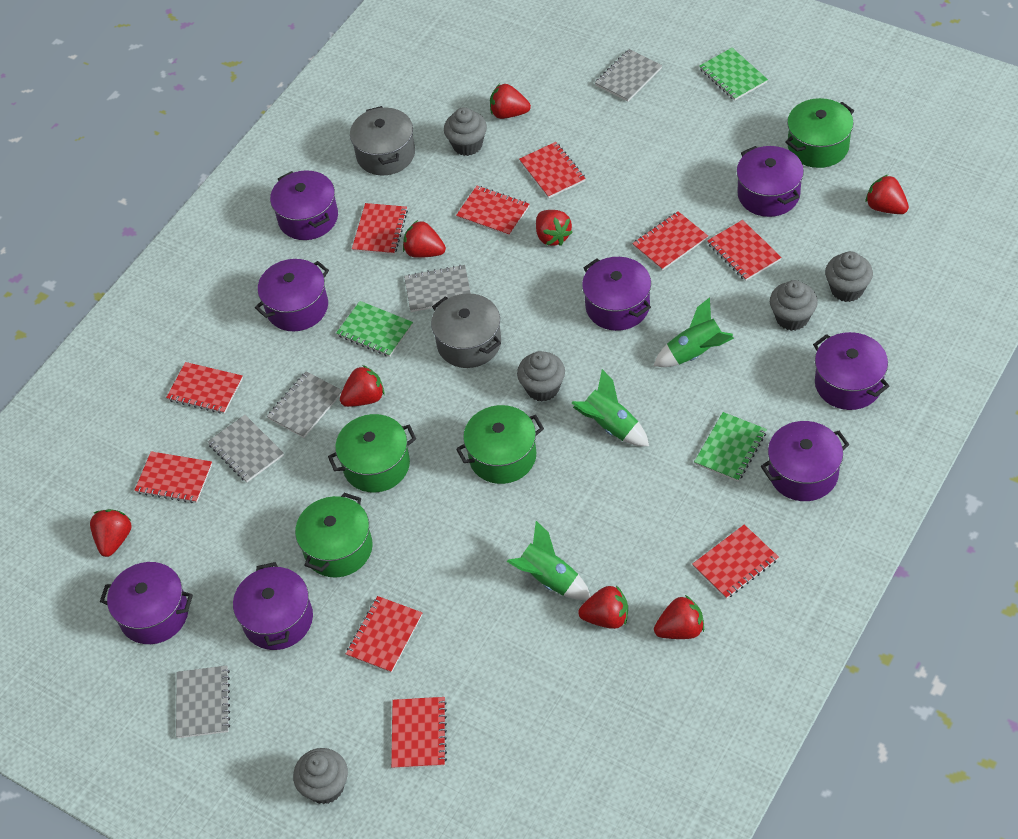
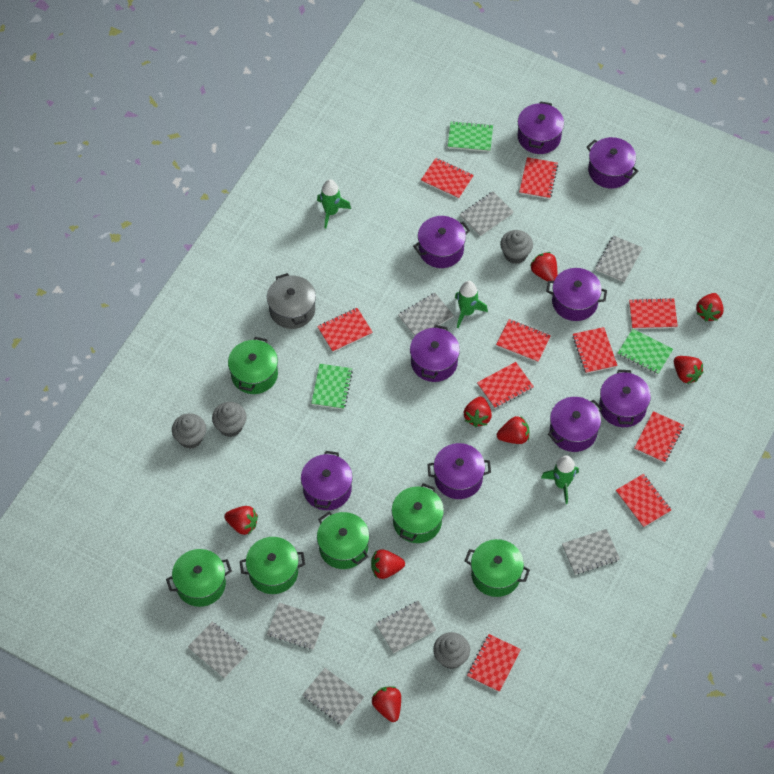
green pot: [295,493,373,577] [328,414,416,493] [456,405,544,484] [785,98,854,168] = 4 -> [166,549,232,607] [228,337,278,394] [240,537,305,594] [317,512,369,569] [392,483,444,543] [465,539,530,597] = 6
grey cupcake: [293,748,348,804] [444,107,487,156] [517,351,565,402] [770,280,818,331] [825,251,873,302] = 5 -> [172,413,206,449] [212,402,247,437] [433,632,470,669] [500,230,533,264] = 4
grey notebook: [176,665,230,738] [208,415,284,482] [267,371,342,438] [404,265,471,312] [595,49,662,102] = 5 -> [188,622,248,678] [267,603,325,650] [302,668,364,725] [376,601,436,653] [398,293,454,336] [460,192,514,236] [562,529,620,575] [595,235,643,282] = 8
grey pot: [350,106,415,175] [431,293,501,368] = 2 -> [267,273,316,329] = 1
purple pot: [100,562,193,644] [233,562,313,650] [255,259,329,331] [270,170,338,240] [582,257,651,331] [737,146,804,217] [761,421,849,501] [813,332,890,410] = 8 -> [301,451,353,510] [410,325,460,382] [413,216,470,268] [427,443,491,499] [517,101,564,154] [546,268,607,321] [548,397,603,452] [587,137,638,189] [599,370,651,427] = 9

